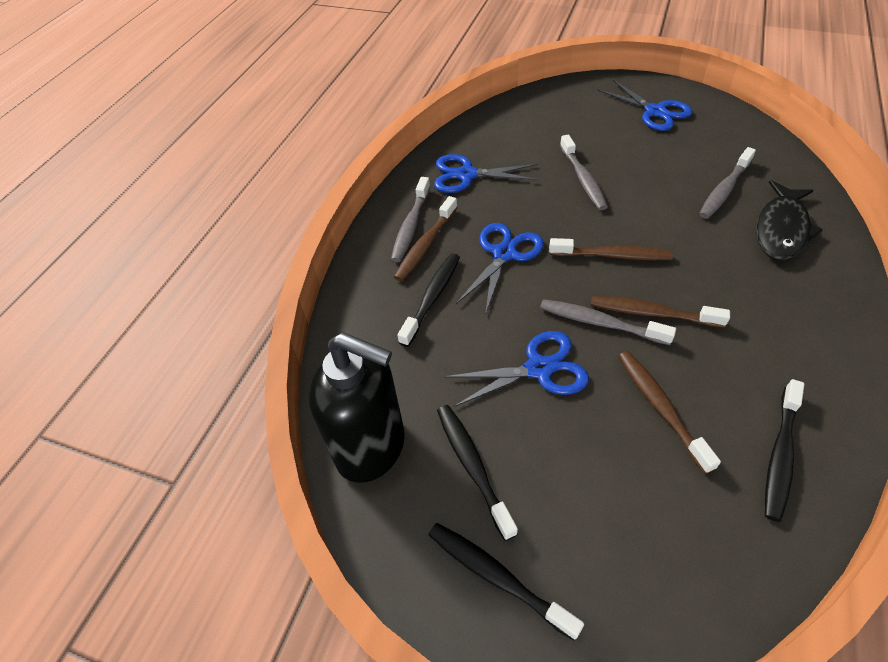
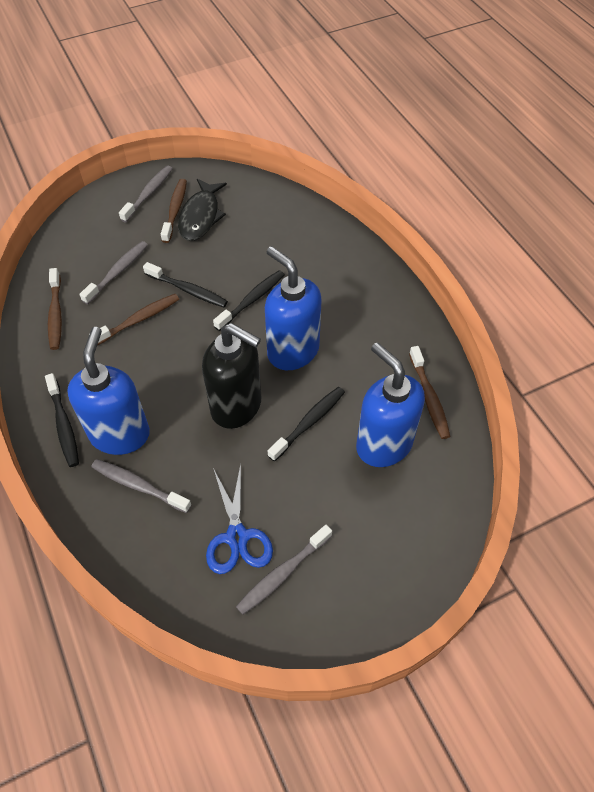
blue scissors: [434,154,539,193] [444,331,589,407] [456,223,544,315] [597,80,693,131] = 4 -> [206,464,273,574] = 1
blue soap dispenser: none = 0 -> [67,327,150,455] [265,246,322,370] [356,342,425,467] = 3

